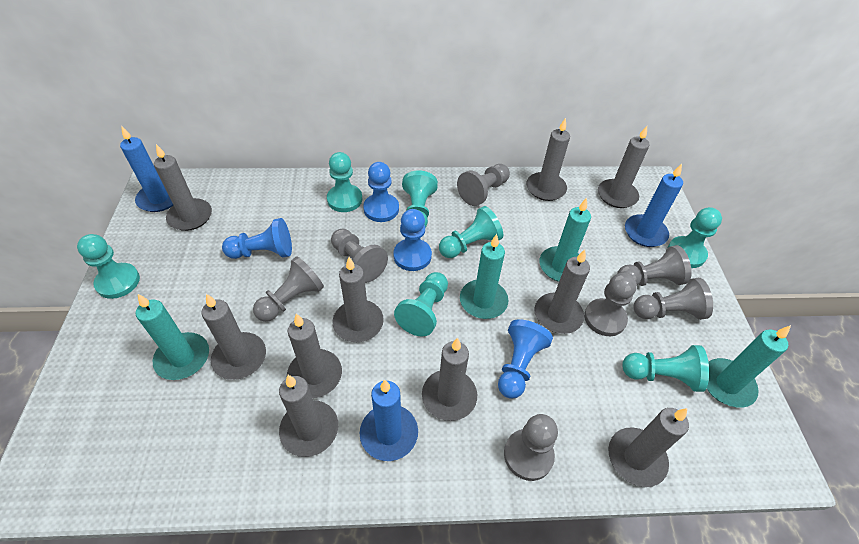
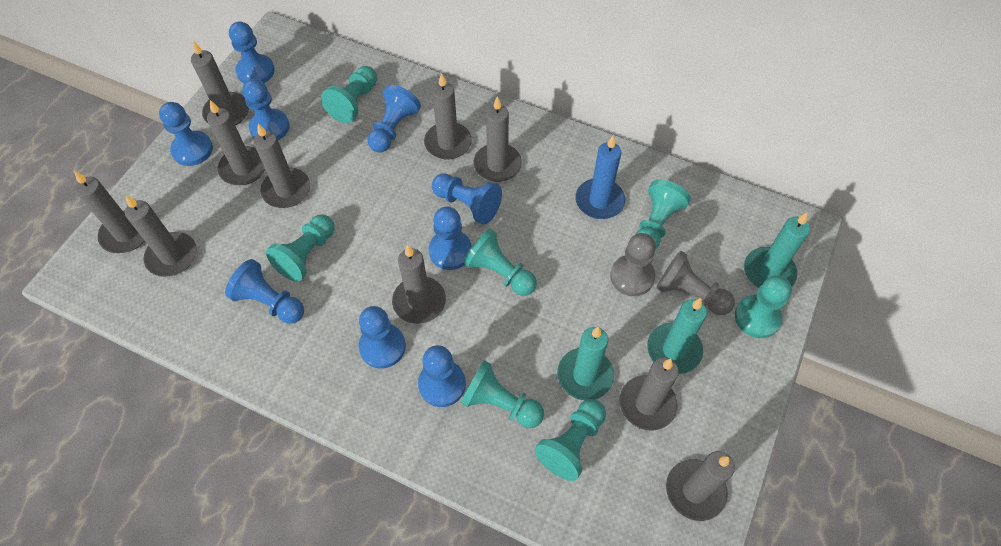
blue candle: [120,126,173,212] [359,379,418,461] [625,164,683,247] = 3 -> [576,136,625,219] = 1
blue pawn: [222,218,292,259] [363,162,399,222] [393,209,432,271] [498,319,553,399] = 4 -> [159,102,213,166] [225,259,304,324] [229,22,275,84] [242,79,289,140] [359,306,406,368] [367,85,421,152] [418,345,466,407] [429,207,472,270] [432,173,502,225] = 9
grey pawn: [253,256,324,322] [331,229,388,283] [457,164,510,206] [504,414,558,481] [584,273,637,336] [617,245,692,286] [633,278,713,320] = 7 -> [610,233,656,296] [656,251,735,315] = 2
turquoise candle: [136,294,209,380] [460,234,509,319] [539,198,591,282] [707,325,791,408] = 4 -> [557,327,614,400] [647,298,707,374] [744,212,810,288] = 3

